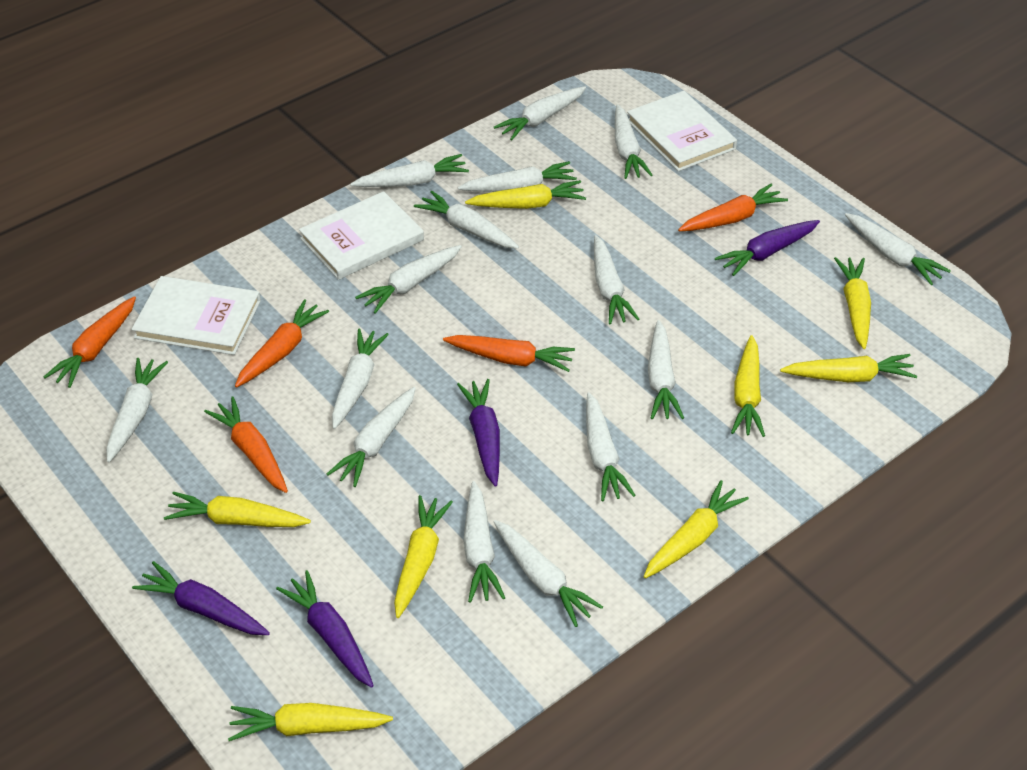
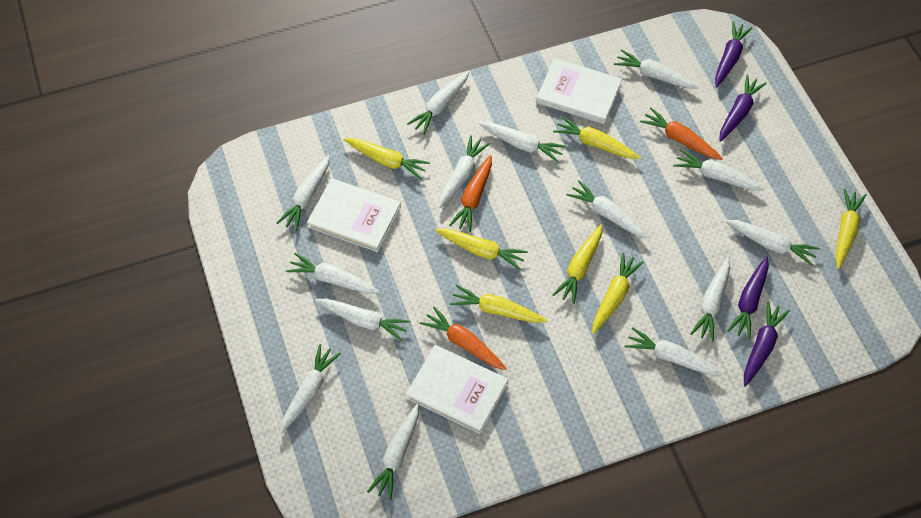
orange carrot: [44,296,136,388] [204,397,288,493] [235,299,329,387] [443,335,575,372] [678,184,788,231] = 5 -> [420,307,507,370] [449,155,492,232] [640,108,723,160] = 3
white carrot: [106,358,168,462] [327,387,416,487] [332,329,389,429] [350,154,469,187] [355,245,462,314] [414,191,519,249] [458,161,577,192] [463,481,505,603] [493,520,603,627] [494,86,586,140] [586,392,636,501] [594,235,639,324] [615,104,653,179] [648,320,684,419] [845,213,951,285] = 15 -> [277,155,330,231] [280,344,341,434] [286,253,380,294] [315,299,411,341] [367,403,419,500] [407,71,469,134] [438,135,490,208] [479,122,566,163] [566,180,649,239] [614,50,700,89] [625,327,724,376] [674,149,765,191] [690,257,730,342] [725,220,820,266] = 14
yellow carrot: [164,492,311,527] [228,703,393,741] [394,495,453,618] [465,180,586,209] [643,480,749,578] [731,335,765,437] [780,354,917,382] [834,257,871,349] = 8 -> [344,138,430,179] [435,228,528,270] [450,285,548,323] [553,116,640,159] [553,224,602,304] [592,253,644,334] [835,189,866,269] = 7

